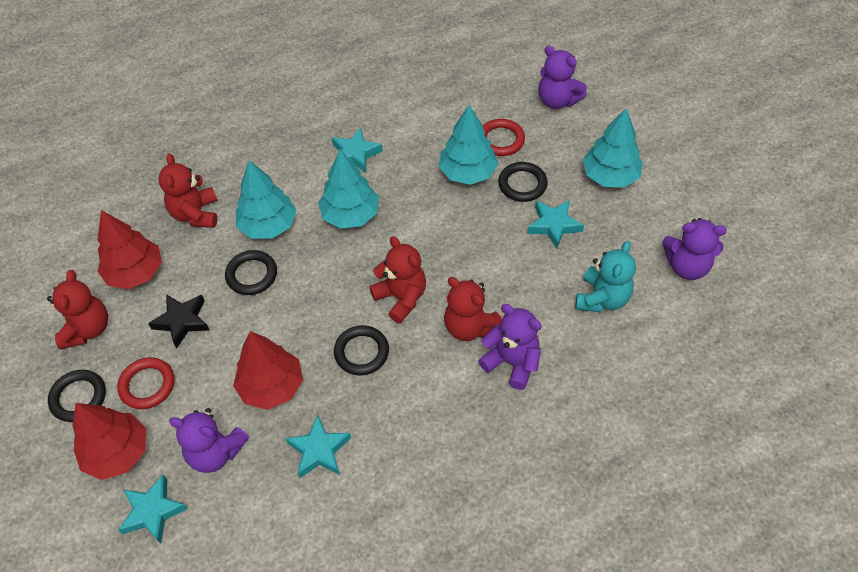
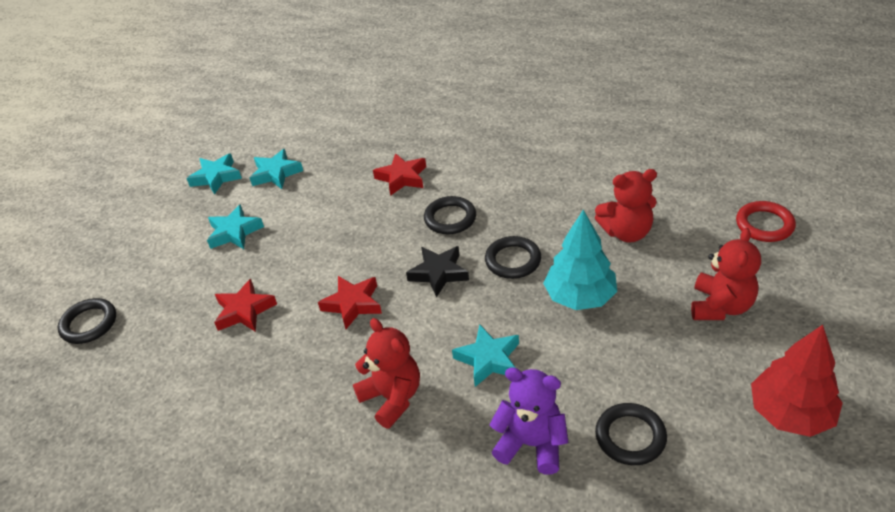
purple teddy bear: [169,408,249,473] [478,304,542,390] [538,46,587,109] [662,218,727,280] = 4 -> [489,367,568,474] = 1
red ring: [117,357,174,409] [483,119,525,156] = 2 -> [736,201,796,242] = 1
red star: none = 0 -> [214,279,277,332] [318,276,382,329] [373,153,426,196] = 3
red teddy bear: [47,270,108,349] [158,154,217,228] [369,236,426,323] [444,277,502,341] = 4 -> [353,318,420,429] [595,169,657,243] [691,228,761,320] = 3
red tree: [72,403,146,480] [97,210,162,289] [233,331,303,410] = 3 -> [751,325,843,437] = 1
turquoise teddy bear: [575,241,636,312] = 1 -> none = 0
turquoise tree: [236,160,297,239] [318,149,379,229] [439,105,498,185] [583,108,643,188] = 4 -> [543,210,617,310] = 1

